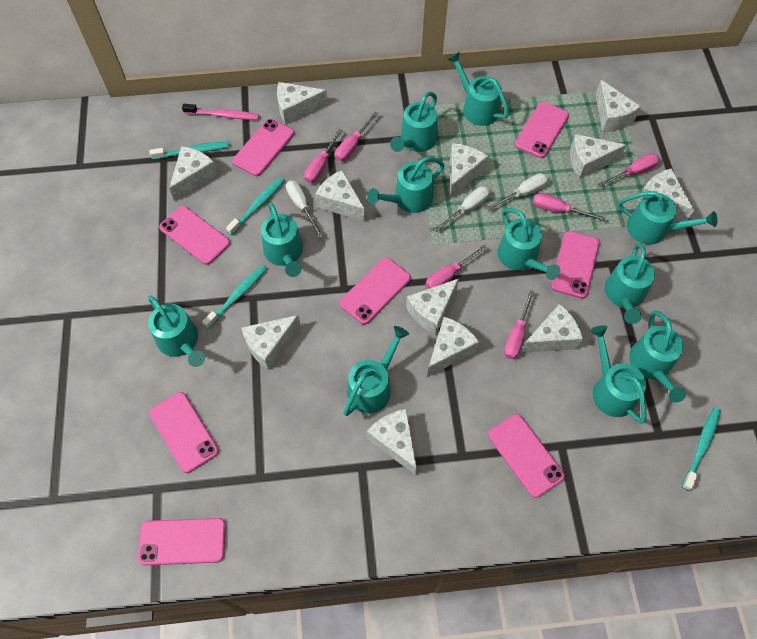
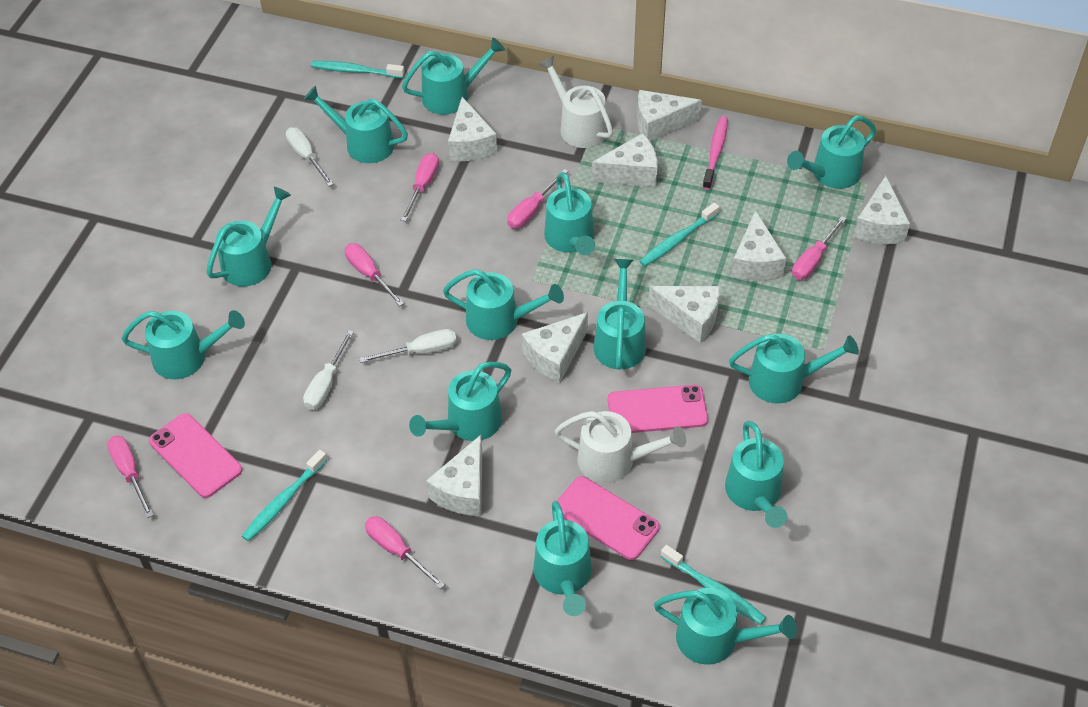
pink phone: [138,518,226,565] [149,392,219,473] [159,206,230,265] [232,119,294,176] [340,258,411,325] [488,414,565,498] [515,102,569,158] [551,231,600,299] = 8 -> [149,413,242,498] [557,476,660,560] [608,385,708,433] = 3
turquoise watering can: [148,296,205,367] [261,202,303,277] [343,326,409,416] [367,157,445,213] [390,92,437,152] [448,52,509,126] [498,208,560,280] [590,325,647,424] [605,243,655,324] [618,191,717,244] [629,311,686,403] = 11 -> [122,310,245,379] [206,187,291,287] [304,86,408,163] [402,37,505,115] [409,362,511,441] [443,269,564,340] [534,501,592,616] [544,172,595,255] [593,259,646,370] [654,588,797,665] [725,421,787,528] [729,334,859,404] [787,116,876,189] = 13
white cheese: [169,146,218,201] [241,315,301,370] [277,82,328,125] [315,170,365,222] [367,409,417,475] [406,278,459,335] [427,317,479,377] [450,143,488,198] [521,304,583,353] [570,134,626,179] [595,80,641,132] [637,168,694,221] = 12 -> [426,435,482,516] [448,97,497,161] [522,312,588,383] [591,133,657,187] [637,90,702,142] [648,286,720,343] [731,210,786,281] [854,176,910,244] = 8
white watering can: none = 0 -> [538,56,613,148] [555,411,686,483] = 2

